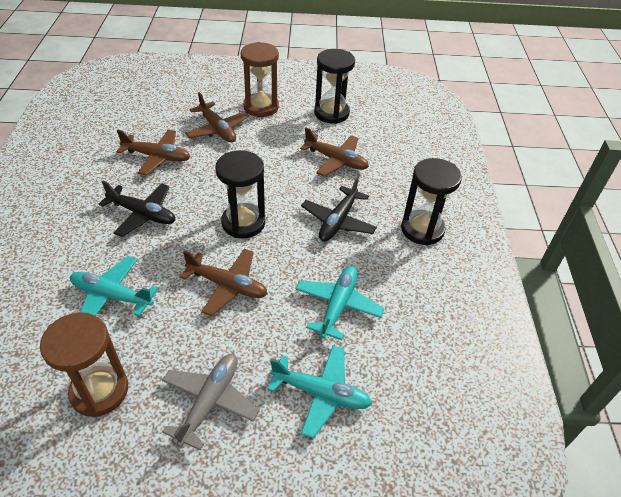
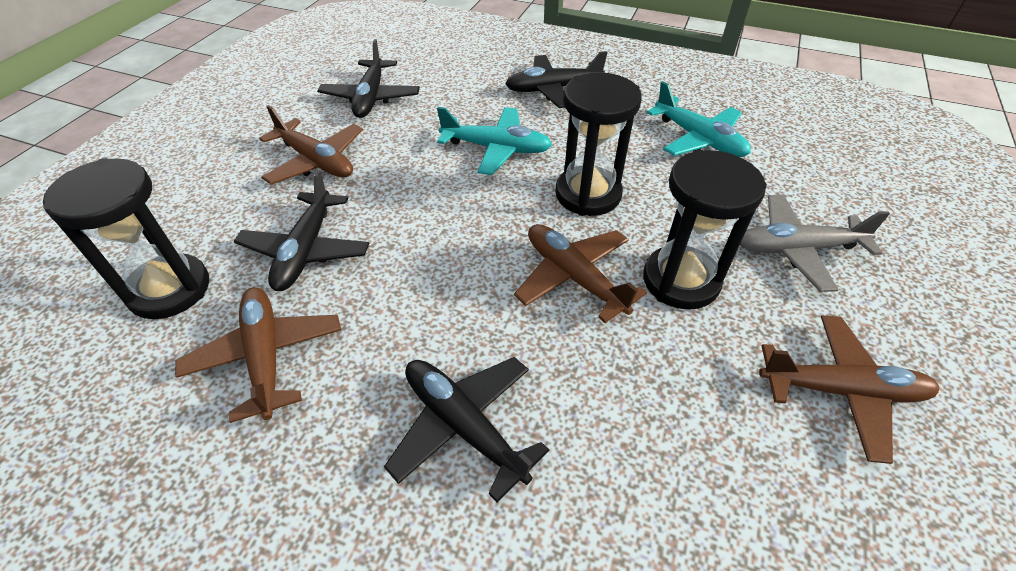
black plane: [99,181,175,237] [301,177,377,241] = 2 -> [234,170,370,291] [317,39,420,118] [384,357,549,502] [505,51,608,108] = 4
brown hourglass: [40,312,128,417] [240,42,279,117] = 2 -> none = 0
turquoise plane: [70,256,159,317] [267,346,372,438] [296,266,384,340] = 3 -> [437,107,552,175] [647,81,751,157] = 2

